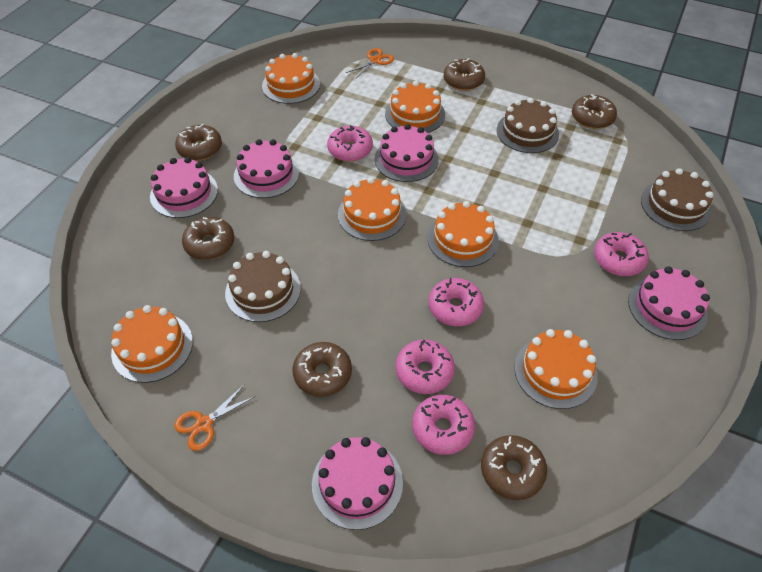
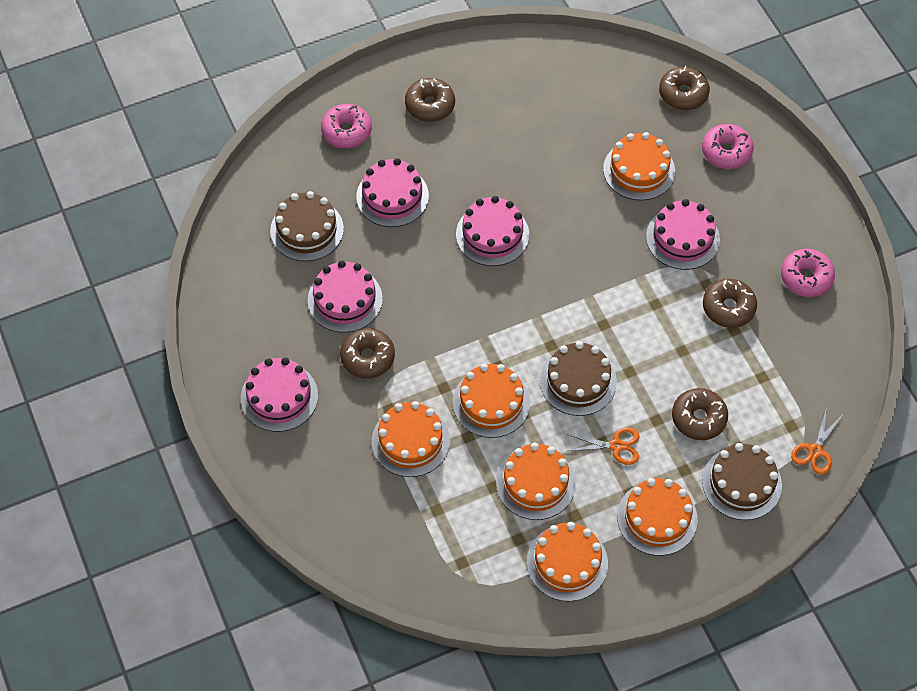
brown donut: [175,124,222,161] [182,217,234,260] [292,342,352,397] [444,58,485,91] [481,435,547,500] [572,94,617,129] = 6 -> [340,328,395,378] [405,78,455,122] [659,66,710,110] [672,388,728,440] [703,279,757,328] = 5
pink donut: [327,125,373,162] [396,340,455,394] [412,395,475,455] [429,278,484,326] [594,232,649,276] = 5 -> [321,104,372,148] [702,124,754,169] [781,249,835,297] = 3

